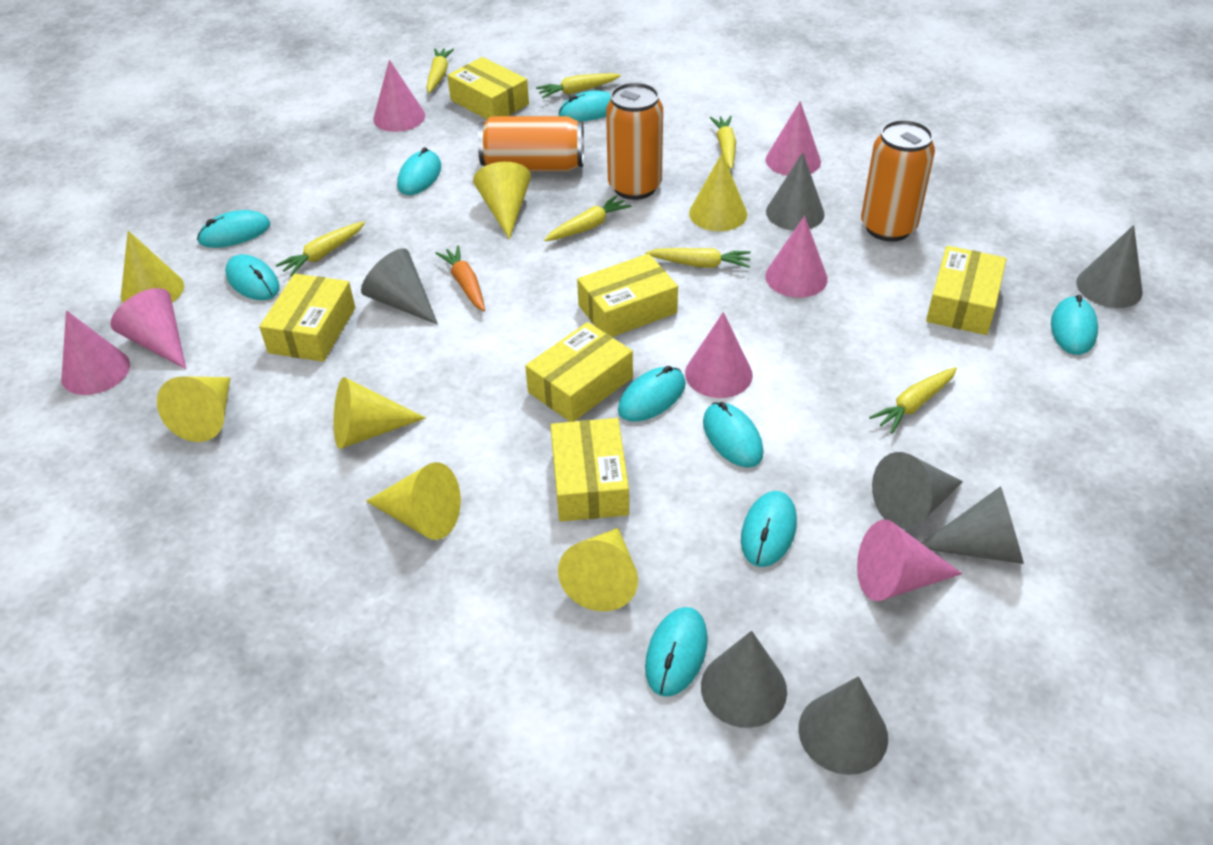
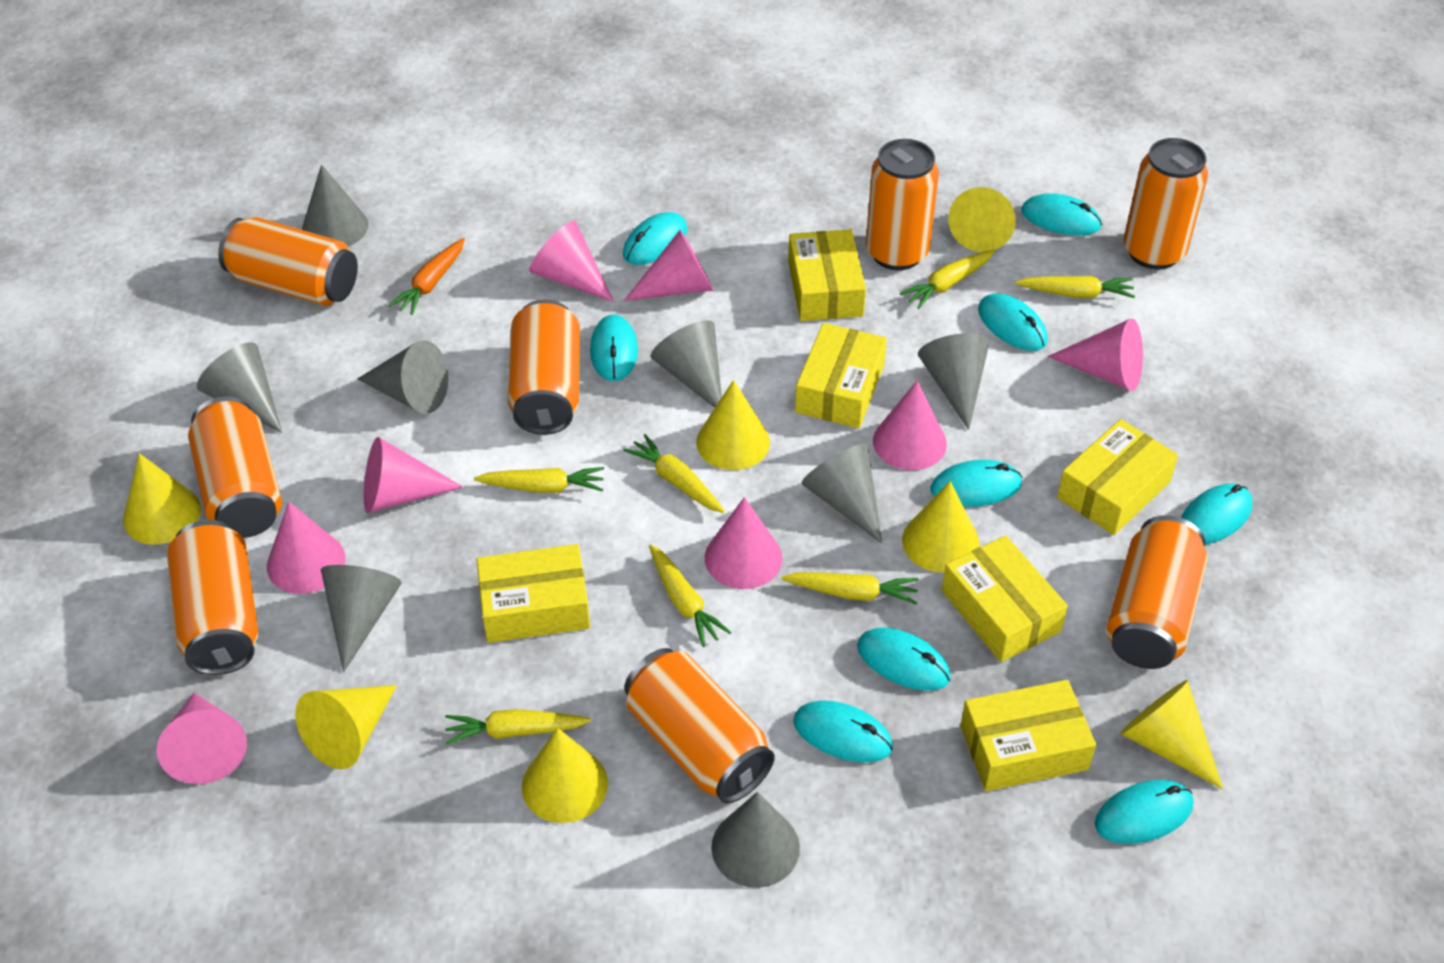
grey cone: [361,248,438,325] [701,631,787,728] [766,152,825,231] [798,676,888,775] [872,452,963,529] [922,486,1024,564] [1076,225,1143,308] = 7 -> [197,342,282,433] [302,164,368,247] [321,565,402,672] [358,340,448,414] [651,320,722,408] [711,792,800,888] [801,444,882,543] [918,333,990,430] = 8
orange can: [478,116,584,172] [606,82,663,200] [861,120,935,242] = 3 -> [167,520,259,675] [188,396,282,538] [218,217,358,306] [507,300,580,435] [624,648,775,803] [866,139,939,270] [1106,515,1207,669] [1124,138,1208,270] = 8
pink cone: [61,310,130,395] [110,288,186,369] [373,60,425,132] [685,312,753,398] [765,216,828,298] [766,101,821,176] [857,520,962,601] = 7 -> [157,693,247,784] [267,502,346,594] [364,437,463,513] [529,221,614,302] [624,230,713,301] [705,497,783,589] [873,380,947,470] [1048,318,1143,391] = 8

